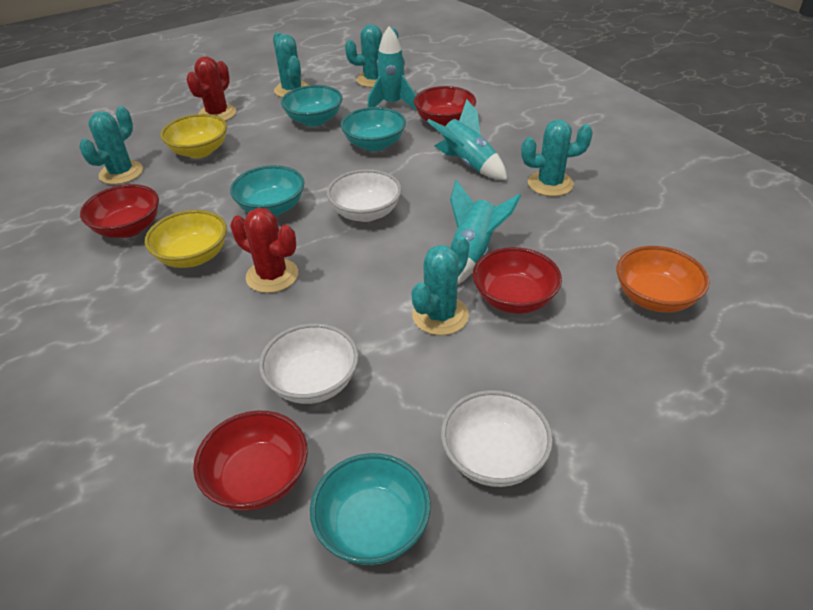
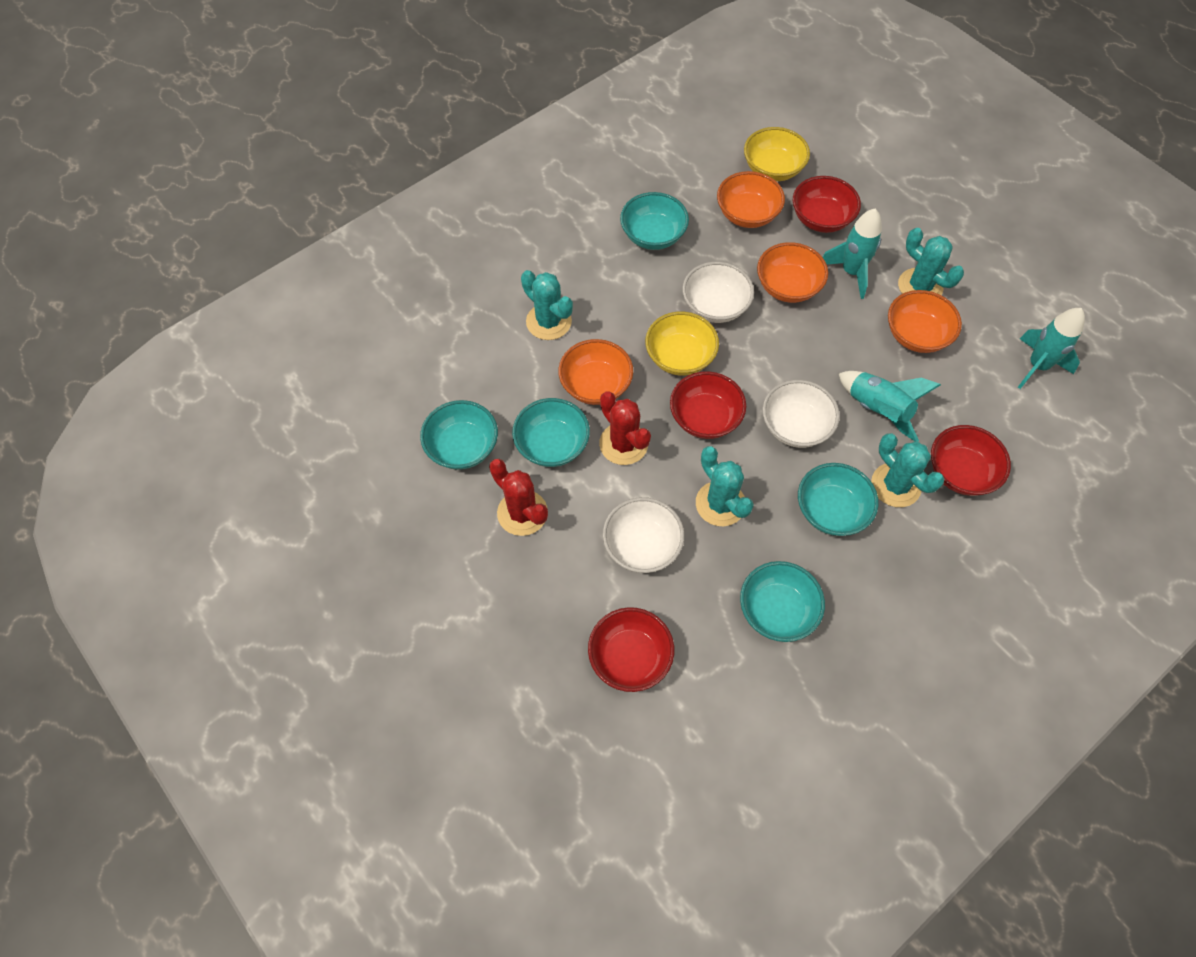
orange bowl: [617,246,710,313] = 1 -> [558,339,633,405] [717,171,785,228] [757,242,828,303] [888,290,962,353] = 4
turquoise bowl: [230,165,305,216] [281,85,343,126] [310,453,431,565] [341,107,406,151] = 4 -> [420,400,498,470] [512,398,590,467] [620,192,689,250] [740,561,825,642] [798,463,879,536] = 5
turquoise cactus: [79,106,143,185] [273,32,309,97] [345,24,398,88] [411,235,469,335] [521,119,593,196] = 5 -> [521,270,573,340] [696,446,754,526] [871,434,944,507] [898,228,964,295] = 4

